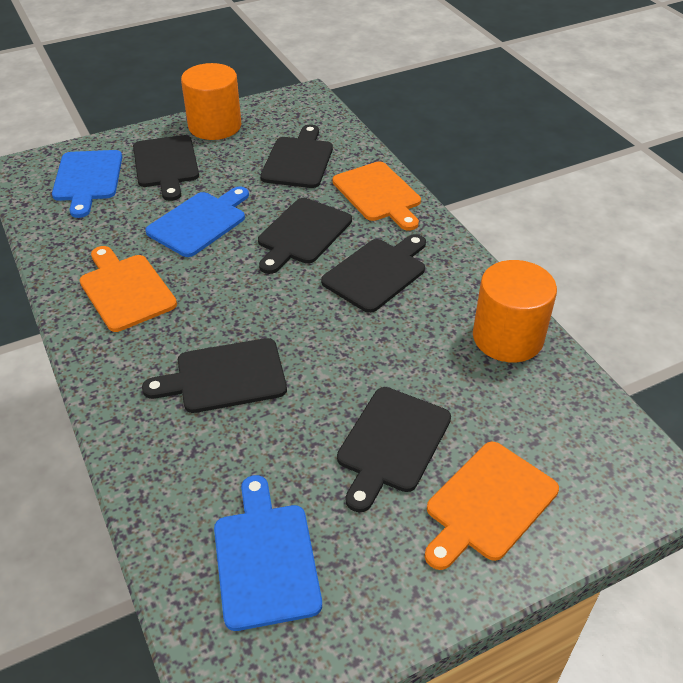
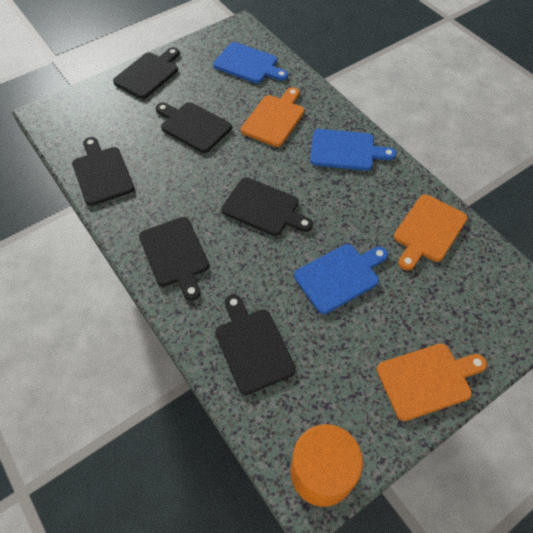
orange cylinder: [181,63,241,140] [473,260,557,362] = 2 -> [291,424,363,507] = 1

